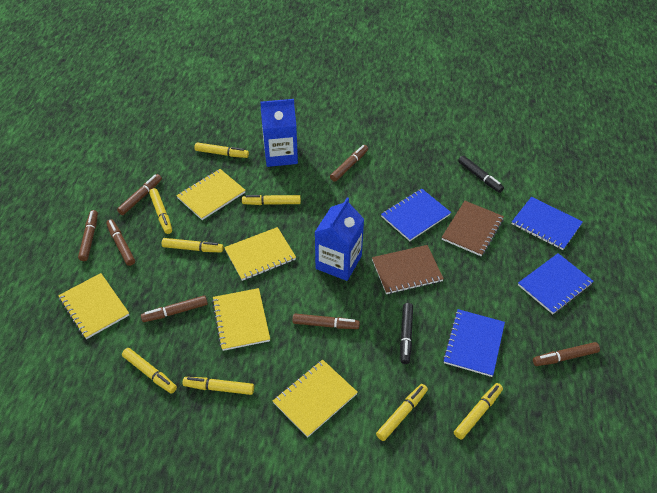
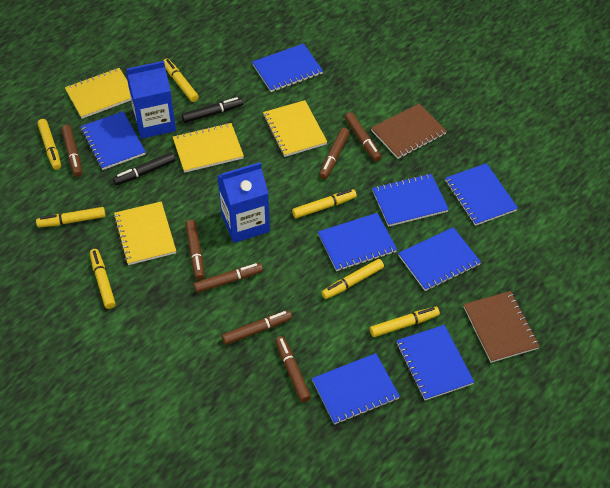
blue notebook: [381,189,451,241] [443,309,505,377] [512,197,583,250] [518,253,594,314] = 4 -> [81,111,146,170] [252,43,323,92] [312,353,400,425] [318,213,397,271] [372,174,449,227] [396,325,474,400] [398,227,481,291] [445,163,518,226] = 8
yellow marker: [122,348,177,394] [149,188,172,234] [162,238,224,252] [182,377,254,395] [194,142,249,158] [242,195,301,205] [376,384,428,441] [454,383,503,440] = 8 -> [36,207,106,227] [37,119,61,170] [90,249,116,309] [163,59,199,102] [292,189,357,218] [322,259,384,299] [370,307,440,337] = 7
yellow notebook: [58,273,129,339] [176,169,245,220] [212,288,270,351] [224,227,296,281] [273,359,358,437] = 5 -> [65,68,131,119] [114,201,176,265] [173,123,244,173] [263,100,327,157] = 4

